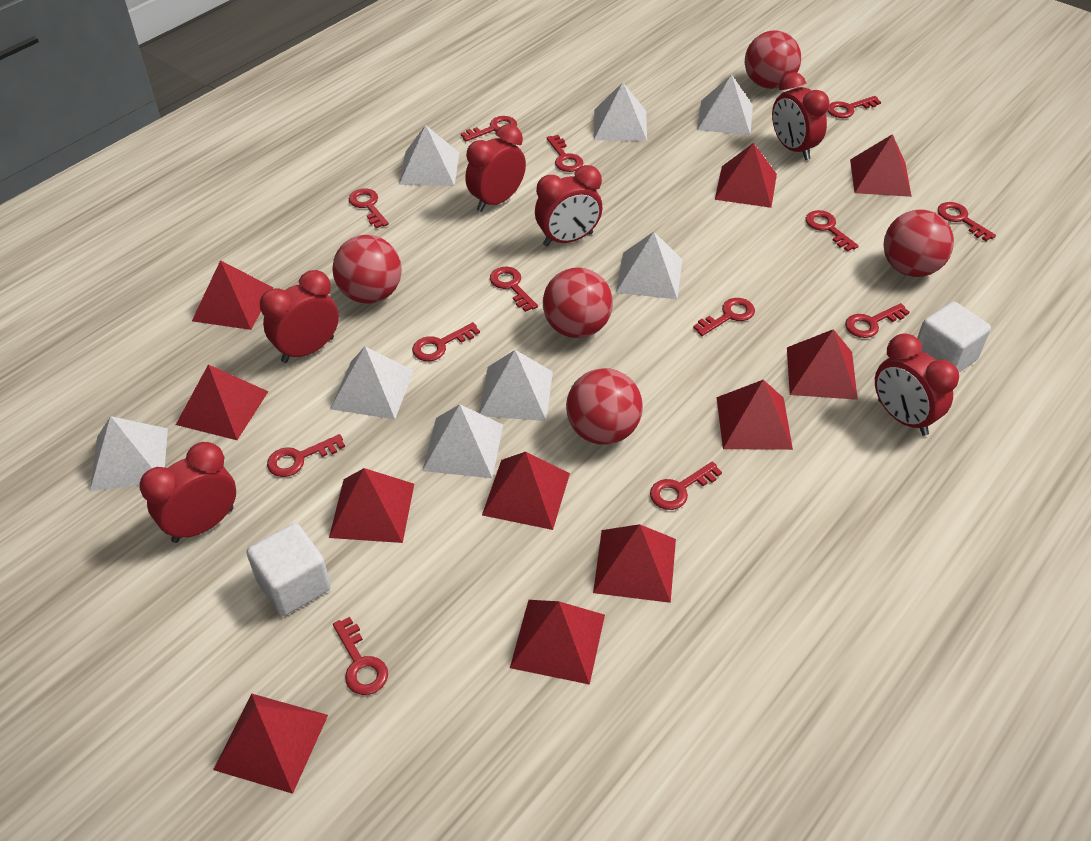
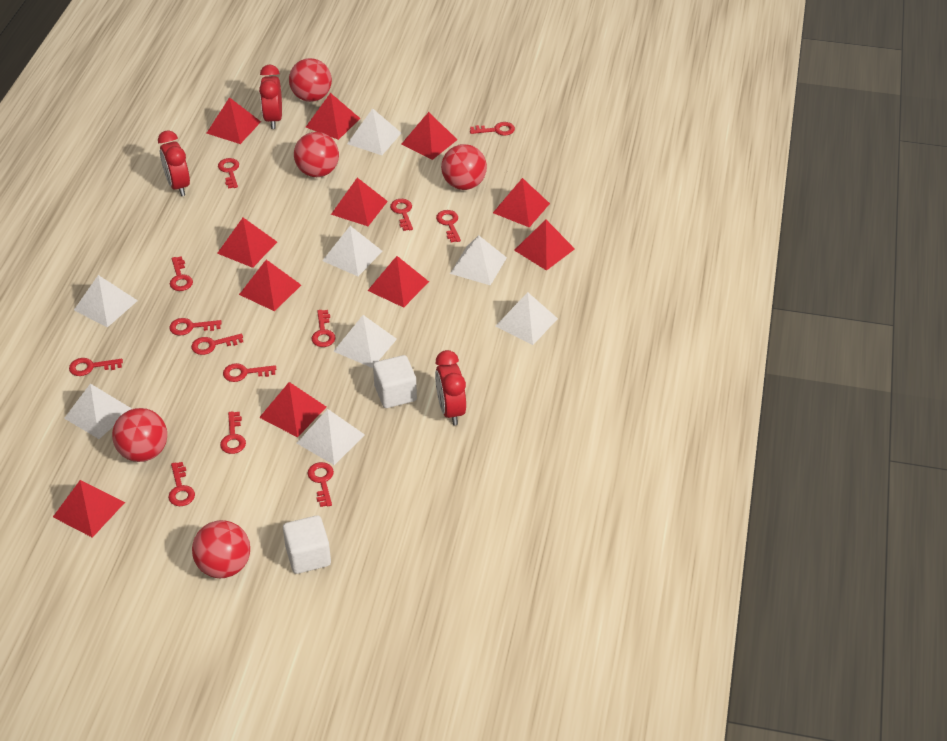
red clock: [139,442,236,543] [260,270,339,363] [465,124,526,212] [535,165,602,246] [772,72,829,160] [875,333,959,436] = 6 -> [158,130,190,196] [259,65,282,129] [435,350,466,425] = 3

